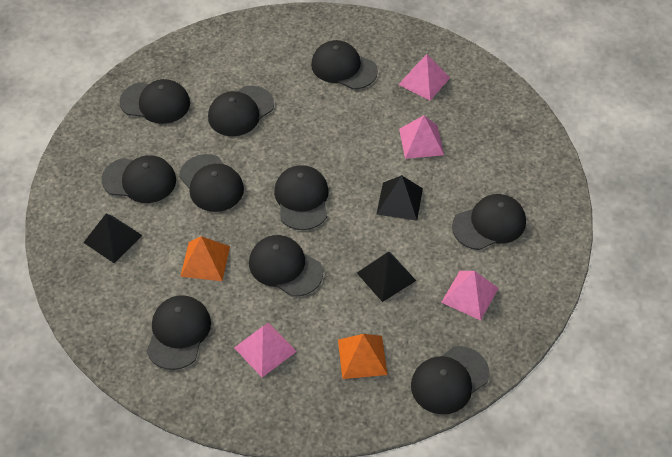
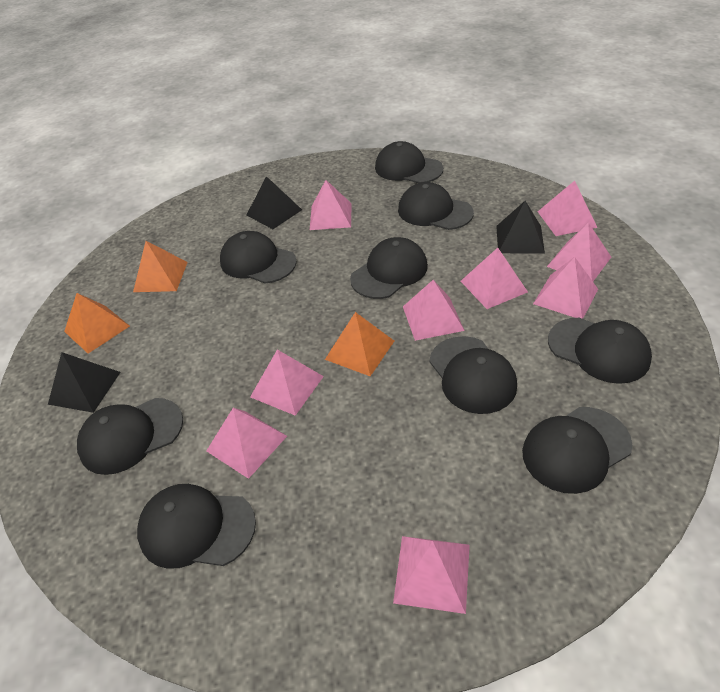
black cap: [101,155,176,203] [120,79,190,124] [147,295,211,370] [179,154,244,212] [208,86,274,136] [249,235,323,297] [274,165,329,230] [311,40,378,89] [411,346,489,414] [452,194,526,250] = 10 -> [77,398,183,475] [137,484,256,569] [220,231,297,283] [350,237,428,299] [375,141,443,183] [398,182,474,230] [430,336,517,414] [522,407,632,494] [548,317,652,384] = 9
orange pyramid: [180,236,230,281] [338,334,388,379] = 2 -> [64,293,130,354] [133,241,188,292] [325,312,394,376] = 3
pink pyramid: [234,322,297,377] [398,54,450,101] [399,115,444,159] [441,271,499,320] = 4 -> [206,408,287,479] [250,349,324,416] [310,180,351,230] [393,536,470,614] [403,280,465,341] [461,248,528,309] [533,257,598,319] [538,181,598,236] [547,222,611,281] = 9

